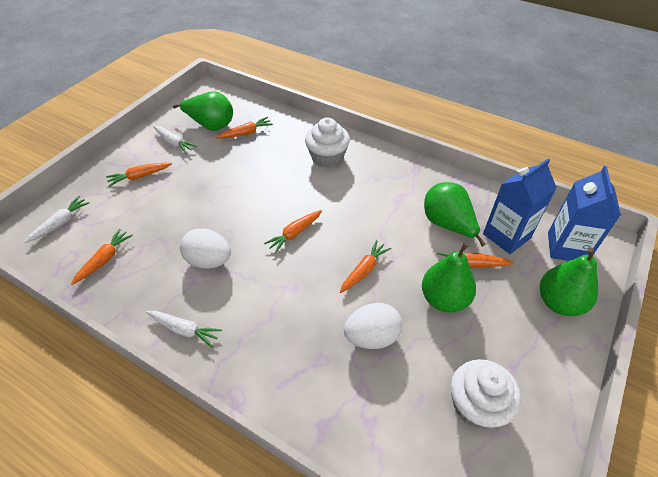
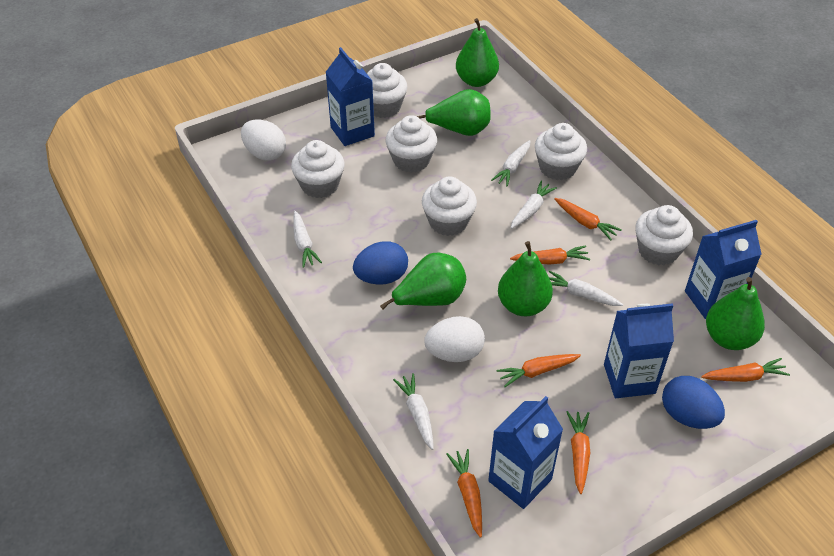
blue carton: [483,158,557,254] [548,166,621,261] = 2 -> [326,47,375,146] [488,396,563,509] [604,303,674,398] [685,220,762,319] = 4
blue egg: none = 0 -> [353,241,408,285] [662,376,725,429] = 2
green pear: [173,91,233,131] [422,243,476,313] [424,182,486,247] [540,248,598,316] = 4 -> [380,252,466,310] [417,89,491,136] [456,18,499,87] [498,241,553,316] [706,277,765,350] = 5
white carrot: [25,196,90,243] [146,311,222,347] [153,126,197,154] = 3 -> [293,211,322,268] [393,373,434,450] [491,140,531,186] [511,181,557,229] [548,270,623,306] = 5
white cupcake: [305,117,350,168] [451,359,521,429] = 2 -> [291,140,345,198] [367,63,407,118] [385,115,437,173] [422,176,477,236] [535,123,587,180] [635,205,693,265] = 6

